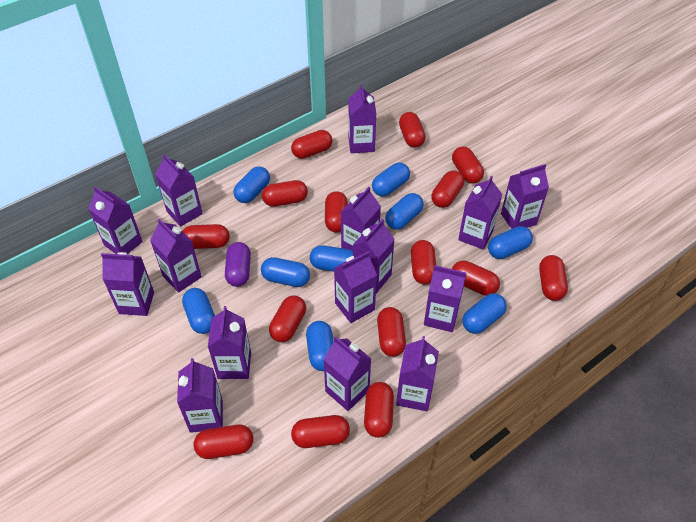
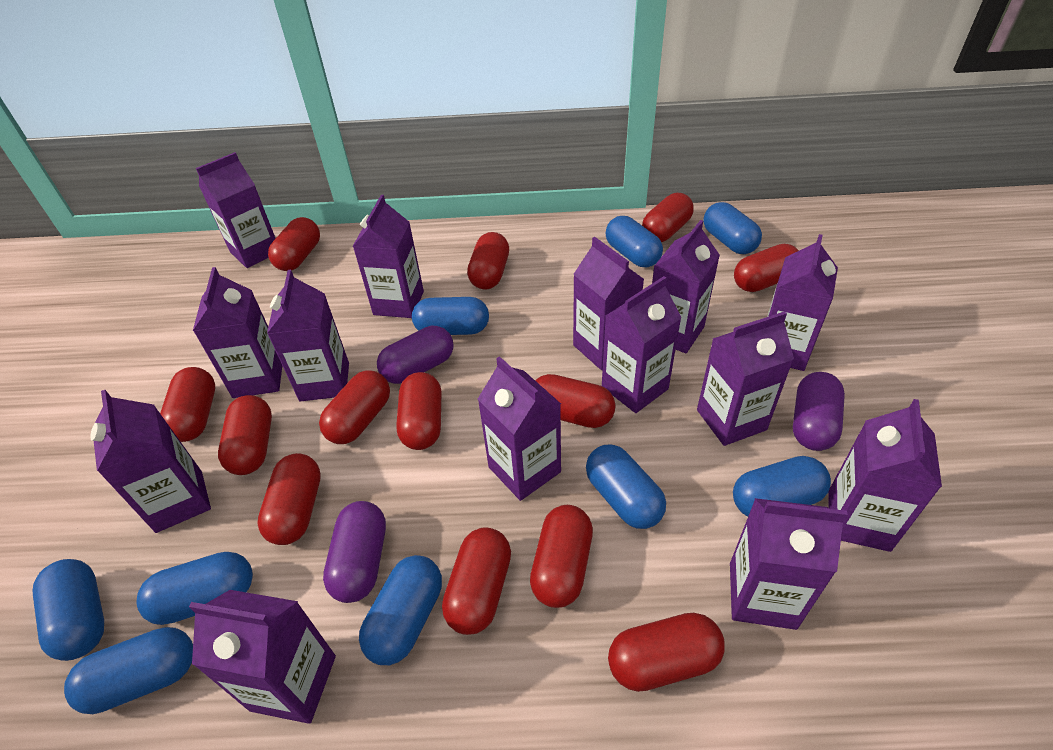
purple capsule: [225,242,251,287] = 1 -> [323,501,386,603] [377,326,454,384] [793,372,845,451] = 3
purple carton: [88,186,143,254] [101,252,154,316] [150,219,202,293] [155,154,203,227] [177,358,223,433] [208,306,251,379] [323,336,371,411] [334,251,377,323] [341,187,381,251] [348,84,376,153] [353,219,395,293] [396,336,439,411] [424,265,466,332] [458,176,502,250] [501,164,549,229] = 15 -> [90,390,211,533] [189,590,336,724] [193,267,282,398] [196,152,276,268] [267,270,349,402] [353,195,424,318] [478,356,561,501] [573,237,644,370] [602,276,682,413] [652,220,720,353] [697,311,794,446] [730,498,847,630] [767,234,838,371] [829,399,942,552] = 14
red capsule: [182,224,230,249] [194,425,253,459] [262,180,308,207] [269,295,306,342] [291,130,332,159] [291,415,350,448] [325,191,348,233] [364,382,394,438] [377,307,406,357] [399,112,426,148] [411,240,436,285] [431,171,464,208] [452,146,484,184] [452,261,500,296] [539,255,568,301] = 15 -> [160,367,215,442] [218,395,272,475] [257,453,321,545] [268,217,320,271] [319,370,390,444] [396,372,442,450] [442,527,511,635] [467,232,509,290] [530,505,593,608] [535,374,616,428] [608,613,725,692] [642,193,694,242] [734,244,799,292] = 13

